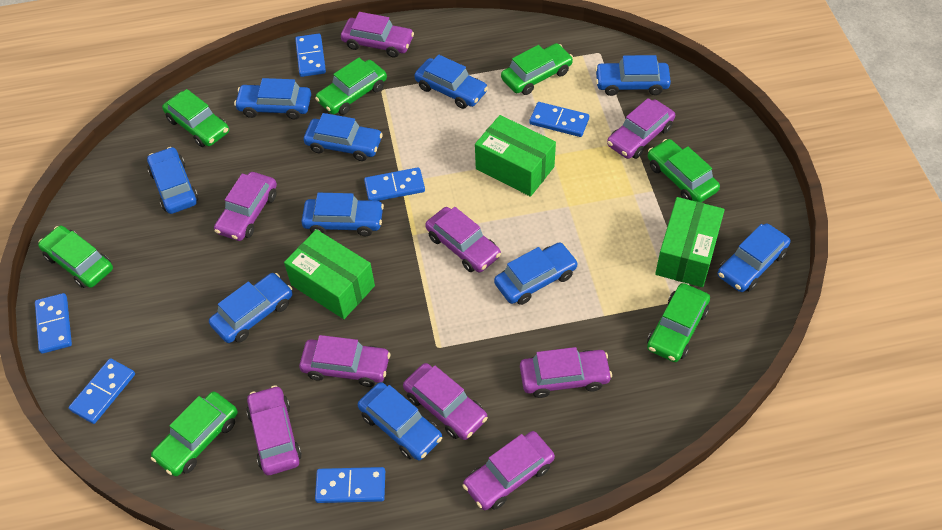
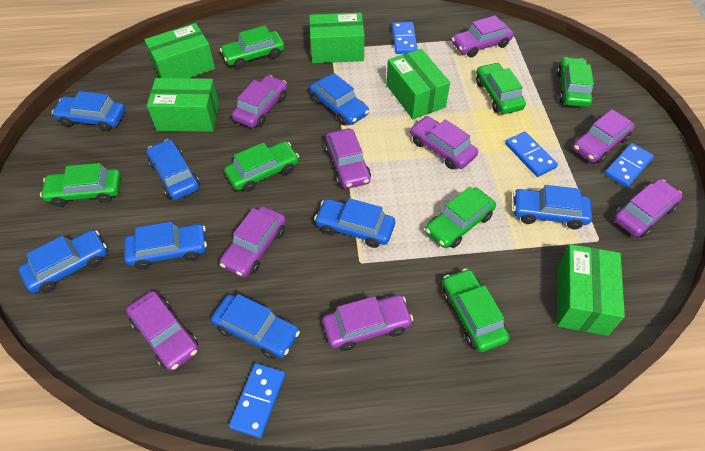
blue car: [147,147,198,214] [209,273,292,343] [234,78,311,120] [301,193,384,236] [304,113,383,161] [358,382,442,460] [414,54,488,109] [494,242,578,305] [595,55,671,96] [718,223,791,292] = 10 -> [19,230,107,293] [52,91,125,131] [124,221,207,270] [147,139,200,200] [211,294,300,359] [310,73,369,125] [314,198,395,248] [513,185,592,229] = 8
blue domino: [35,293,72,354] [69,358,135,424] [295,34,326,77] [315,467,385,503] [364,167,425,201] [530,102,589,137] = 6 -> [229,363,285,438] [392,22,418,54] [505,132,558,177] [604,143,654,187] = 4
green box: [284,229,375,319] [475,115,556,197] [655,197,725,287] = 3 -> [144,23,215,78] [147,78,219,132] [309,13,365,63] [386,49,450,119] [557,244,625,336] = 5

